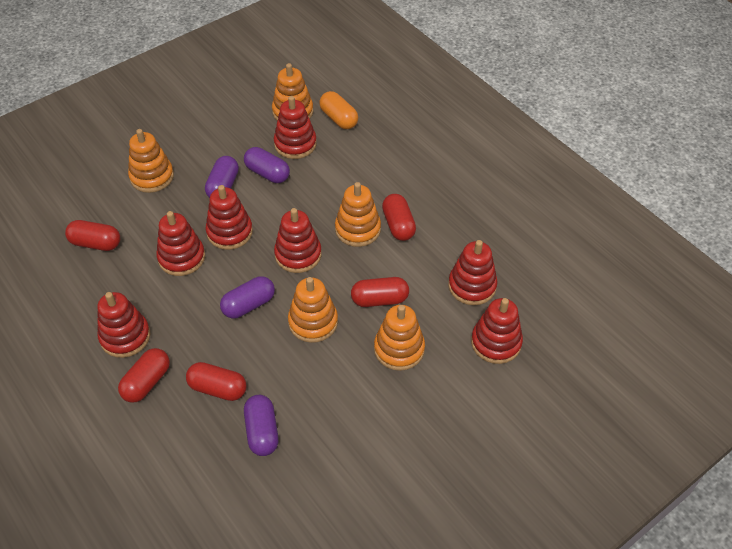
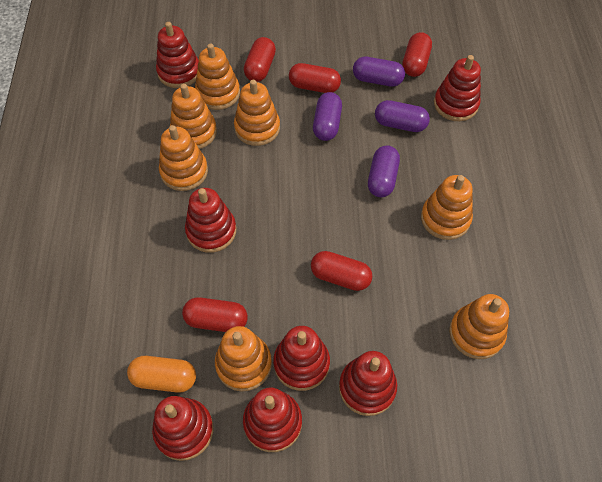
orange stacking toy: [128,129,174,193] [272,63,313,120] [288,277,338,343] [335,182,381,247] [374,305,425,371] = 5 -> [159,125,208,191] [170,84,217,149] [195,43,240,110] [215,326,272,392] [234,80,280,146] [421,175,473,240] [449,294,509,359] = 7

